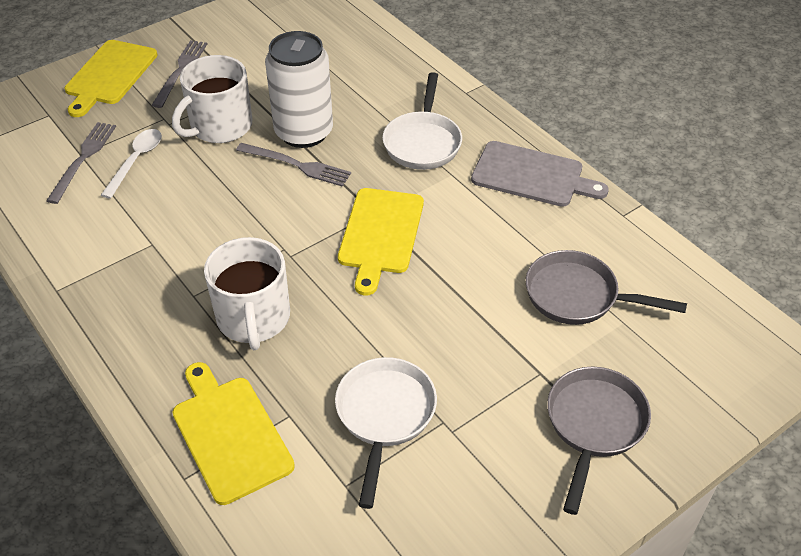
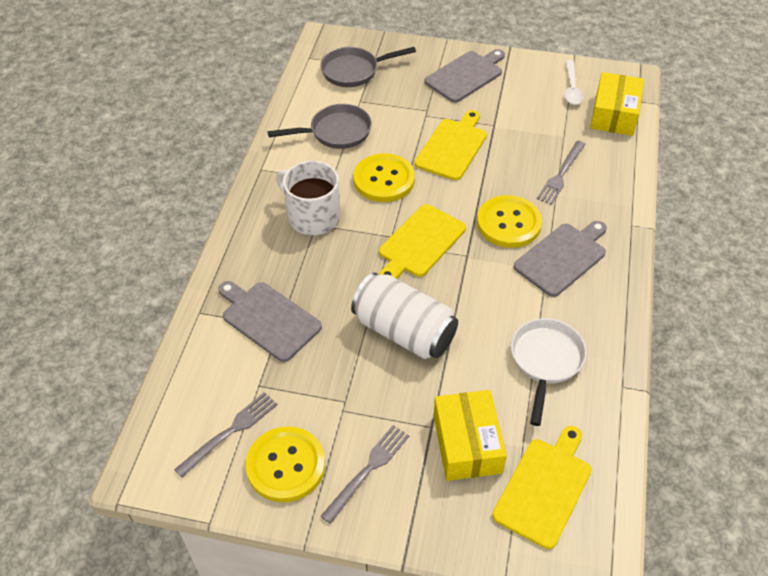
grey cutting board: [471,141,609,207] = 1 -> [218,281,322,362] [424,49,505,103] [514,221,607,297] = 3
white mug: [172,55,252,143] [204,237,290,350] = 2 -> [276,161,341,235] = 1
white pan: [335,357,437,509] [383,72,462,170] = 2 -> [511,318,587,426] = 1
yellow box: none = 0 -> [434,390,507,481] [590,72,644,136] = 2
yellow button: none = 0 -> [246,427,325,502] [353,154,415,202] [477,195,542,248] = 3

